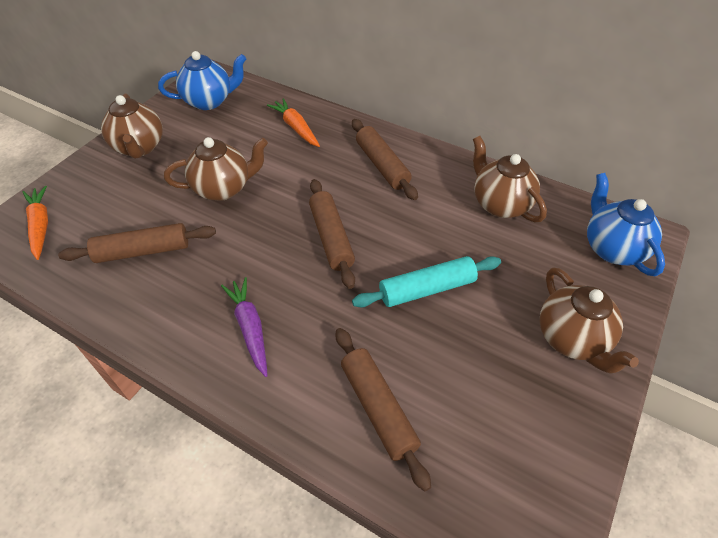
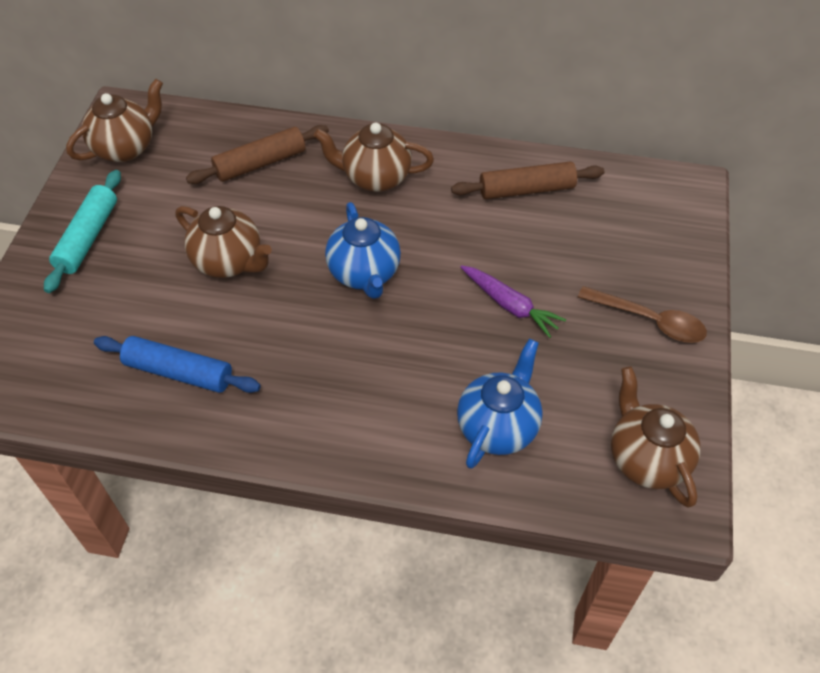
blue rolling pin: none = 0 -> [94,336,261,393] = 1
brown rolling pin: [58,223,216,263] [309,179,355,289] [336,328,431,492] [352,119,418,200] = 4 -> [186,125,329,184] [451,161,605,199] = 2
brown spoon: none = 0 -> [578,286,707,343] = 1
orange carrot: [23,186,48,260] [267,98,320,147] = 2 -> none = 0

